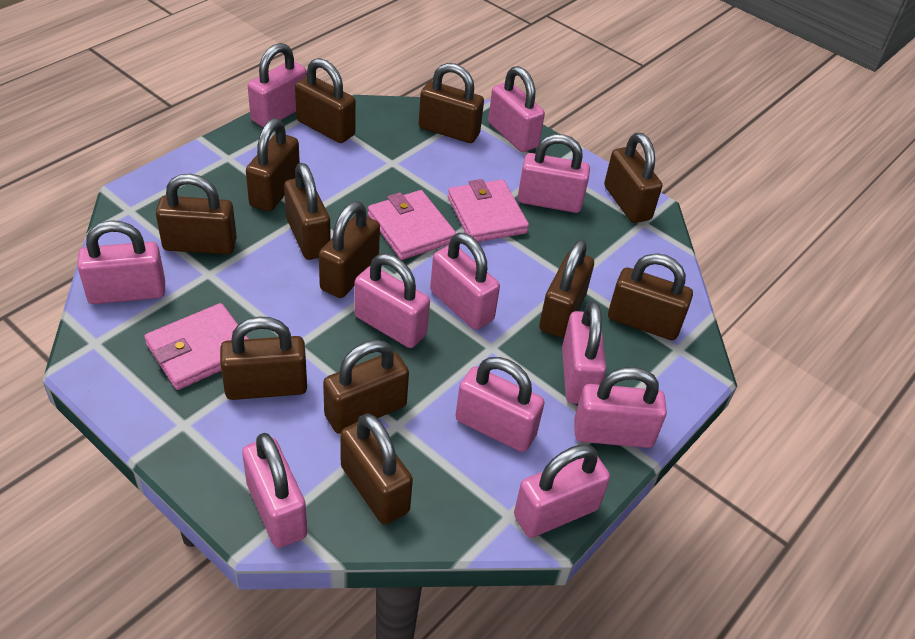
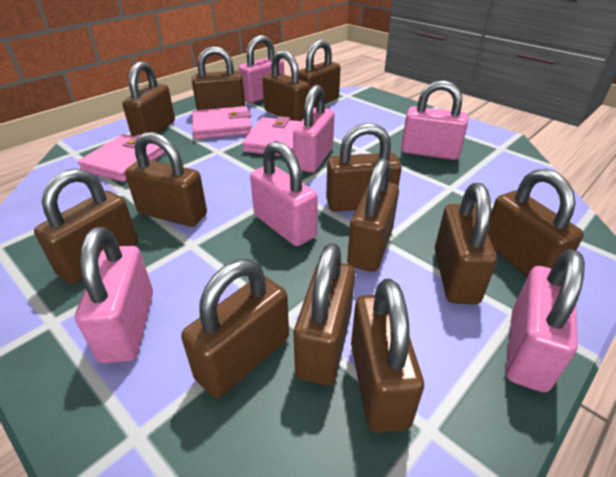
brown padlock: [156,174,237,255] [220,316,307,400] [246,118,300,212] [284,163,331,260] [295,58,356,143] [319,201,380,298] [323,340,409,434] [340,413,413,524] [419,63,484,143] [539,240,594,338] [604,133,662,223] [608,253,693,340] = 12 -> [34,169,138,284] [122,61,175,136] [125,132,207,227] [181,259,289,398] [192,46,246,110] [262,50,309,121] [294,243,355,385] [299,40,340,107] [326,123,402,212] [347,158,399,272] [351,278,424,433] [435,183,497,305] [488,169,584,277] = 13
pink padlock: [77,220,165,304] [242,433,307,548] [248,43,307,127] [354,253,430,348] [430,233,500,330] [455,357,545,452] [488,66,545,152] [514,444,610,538] [518,134,590,213] [562,301,606,404] [574,367,667,448] = 11 -> [75,227,153,363] [238,35,284,103] [250,141,318,246] [293,85,335,173] [401,80,468,160] [506,249,585,392] = 6

